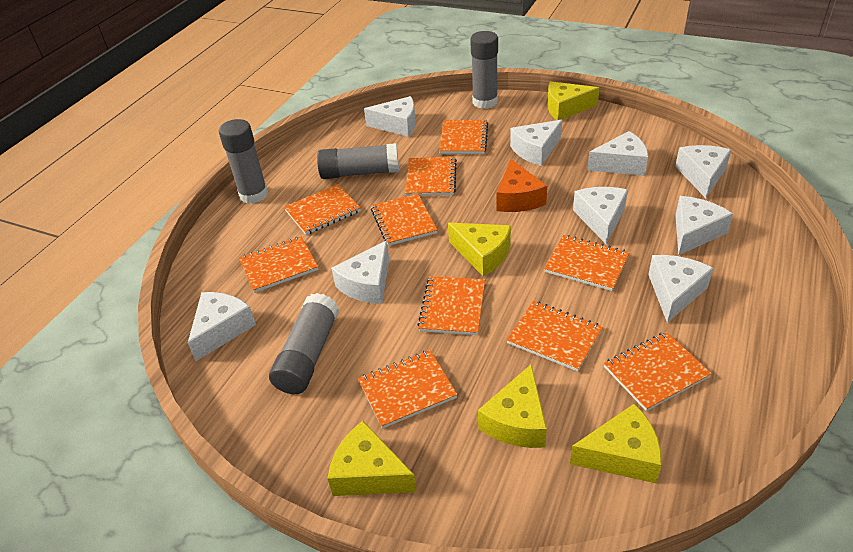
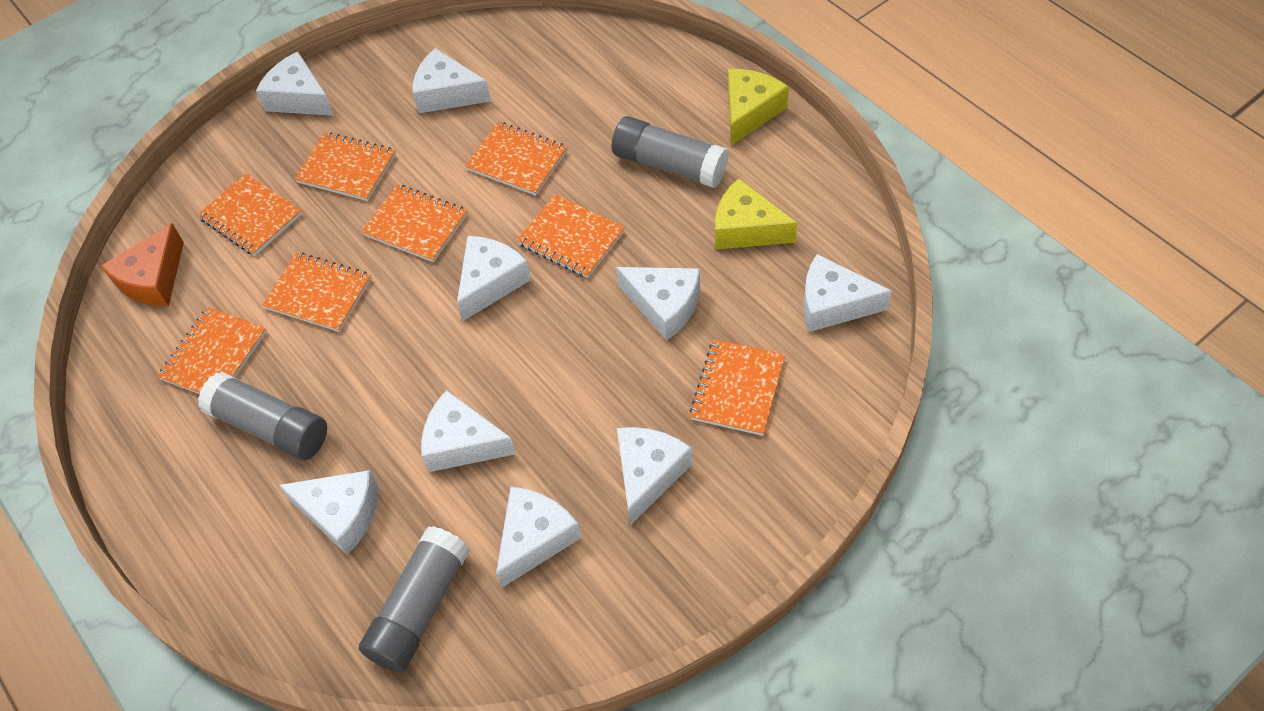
grey glue stick: [219,119,268,204] [269,293,339,394] [317,143,399,179] [470,31,498,109] = 4 -> [198,372,327,460] [359,526,470,672] [611,116,729,188] = 3
orange notebook: [239,236,318,293] [284,184,361,235] [358,350,457,429] [371,193,437,246] [405,157,457,196] [417,276,485,335] [439,120,488,154] [506,301,603,372] [544,235,630,291] [604,332,712,411] = 10 -> [157,307,267,394] [198,173,302,256] [262,252,372,332] [295,132,396,201] [361,184,468,262] [465,122,568,196] [517,194,625,278] [689,339,785,436] = 8
yellow cheese: [327,421,417,496] [448,223,511,276] [478,364,547,448] [548,81,600,120] [570,404,662,483] = 5 -> [715,178,797,250] [728,69,789,145] = 2

